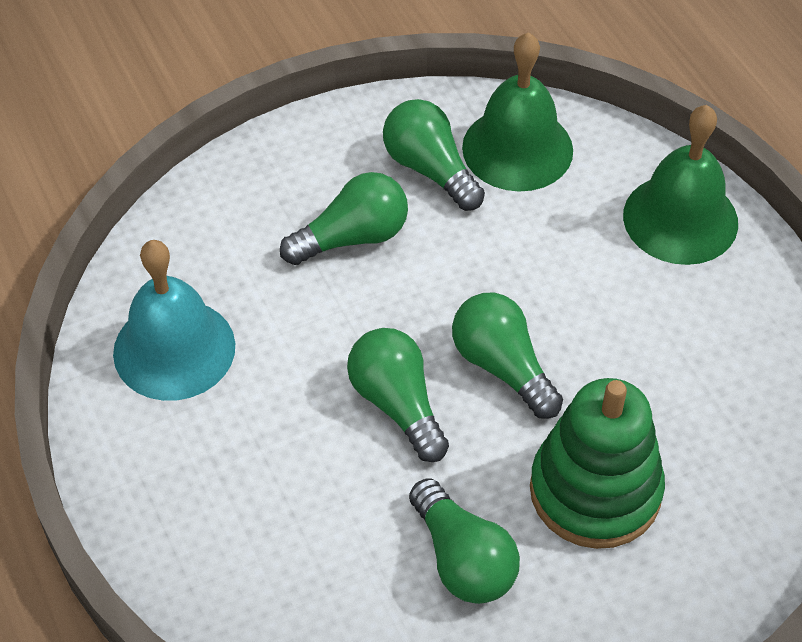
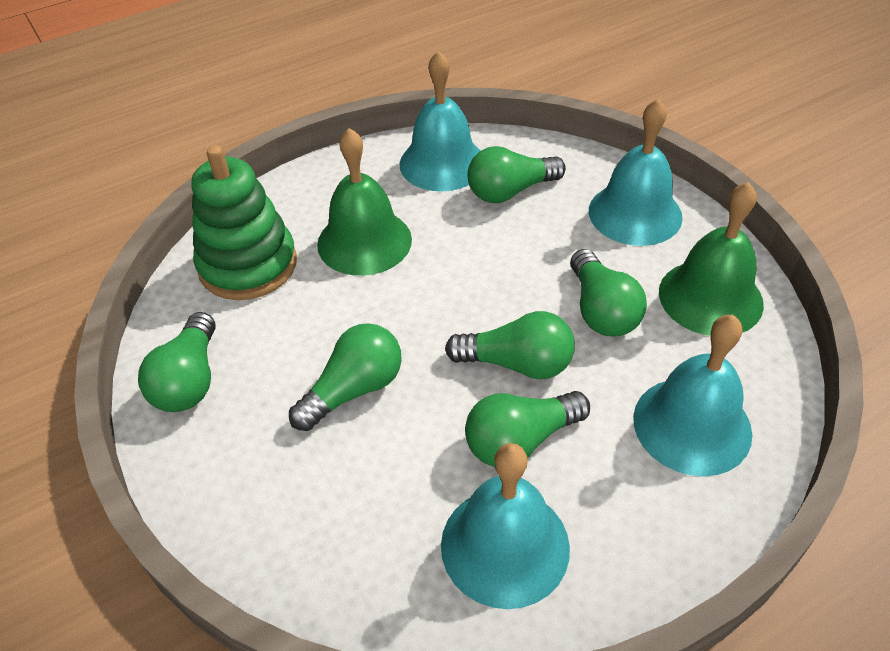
green light bulb: [280,172,408,265] [347,328,449,462] [383,99,485,211] [409,478,520,604] [452,293,563,419] = 5 -> [138,312,215,412] [289,323,402,431] [445,311,575,379] [465,391,590,467] [468,146,566,203] [570,249,647,337] = 6
turquoise bell: [113,240,235,401] = 1 -> [399,51,480,192] [441,443,570,609] [589,99,683,246] [633,314,753,477] = 4

